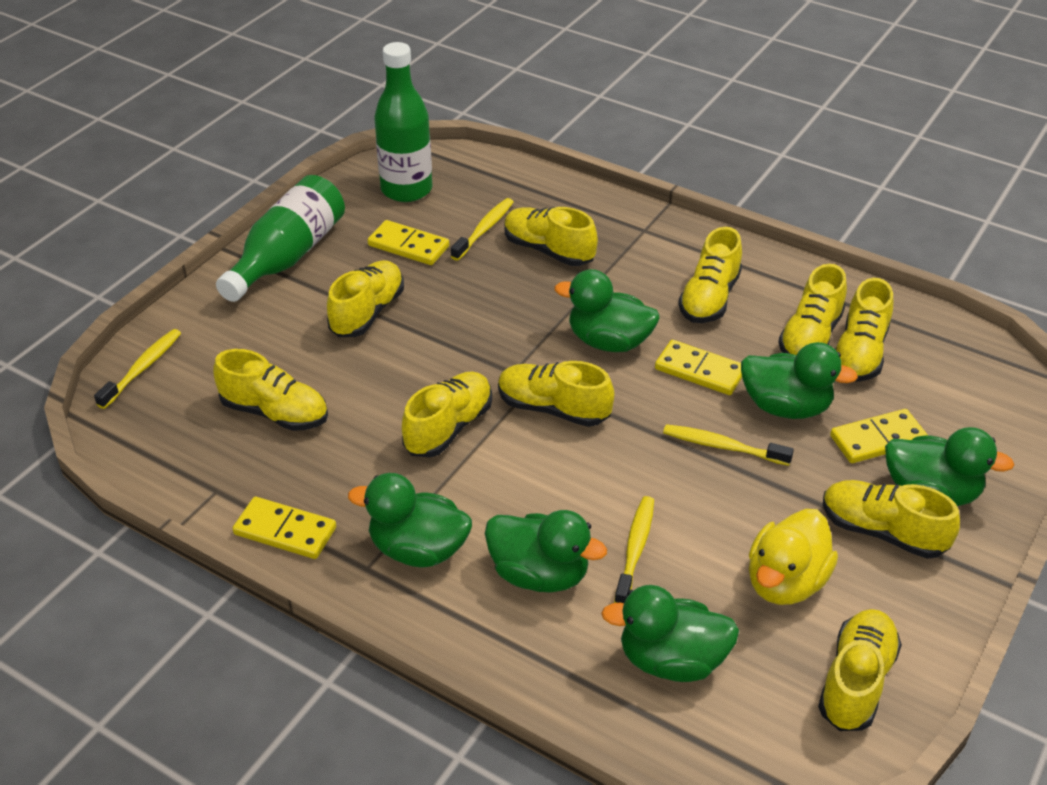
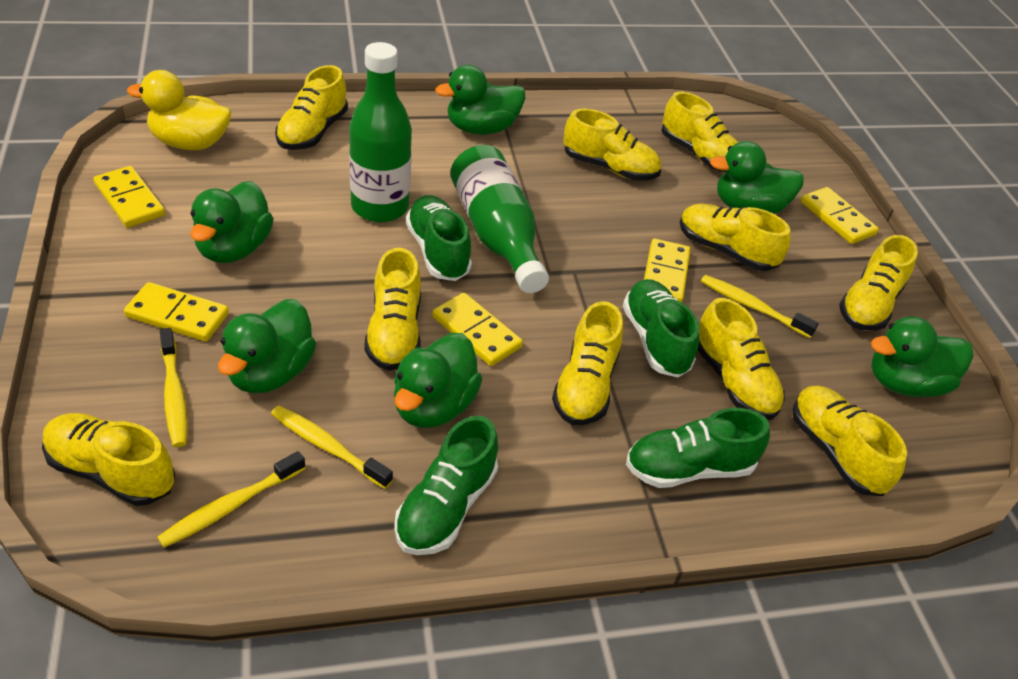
green shoe: none = 0 -> [394,416,498,555] [406,195,472,281] [623,279,699,377] [626,408,770,488] = 4
yellow domino: [232,497,336,559] [368,220,449,265] [655,340,742,395] [830,409,928,463] = 4 -> [93,166,165,228] [124,282,229,342] [432,293,523,366] [644,239,691,302] [801,187,879,244] = 5

